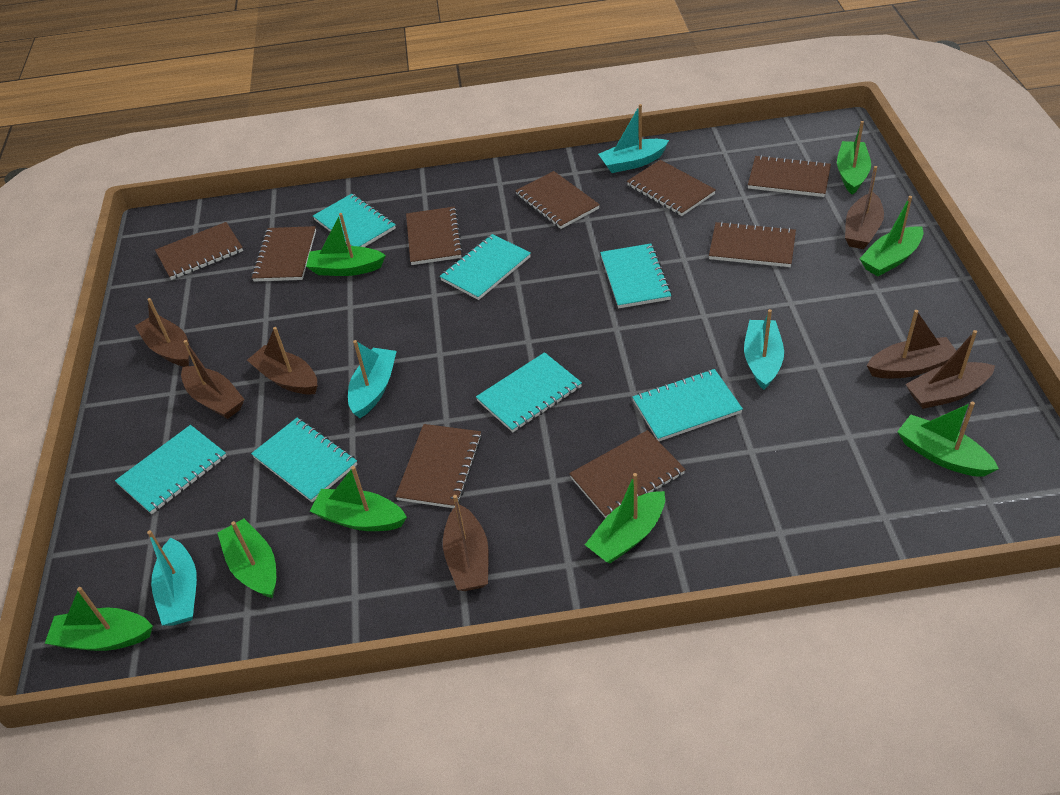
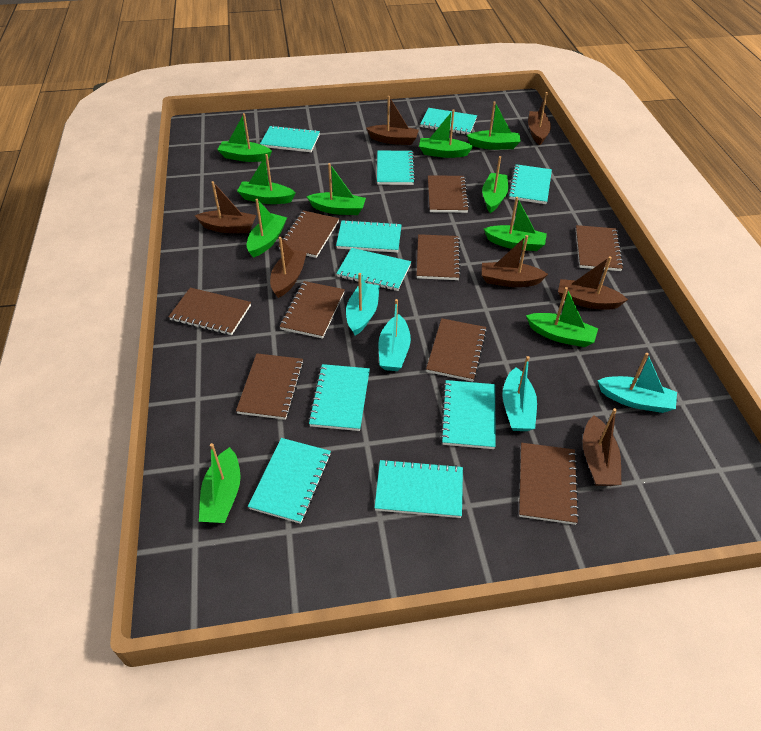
green boat: [45,587,153,651] [218,519,276,598] [306,213,386,276] [310,466,407,531] [585,473,665,564] [837,121,871,195] [859,196,924,276] [897,402,999,476] = 8 -> [199,443,241,523] [217,113,272,162] [237,154,296,204] [247,199,287,258] [306,163,366,215] [419,109,474,158] [467,101,521,150] [482,156,508,213] [484,197,547,251] [526,287,598,347] = 10
turquoise notebook: [115,425,227,514] [251,418,357,502] [313,194,396,247] [440,234,531,300] [476,352,582,432] [600,243,672,308] [633,369,743,441] = 7 -> [248,438,331,524] [260,125,320,152] [308,364,370,431] [336,220,402,253] [336,248,411,291] [374,459,463,518] [377,151,415,185] [420,108,477,135] [440,380,496,449] [508,164,552,204] = 10

